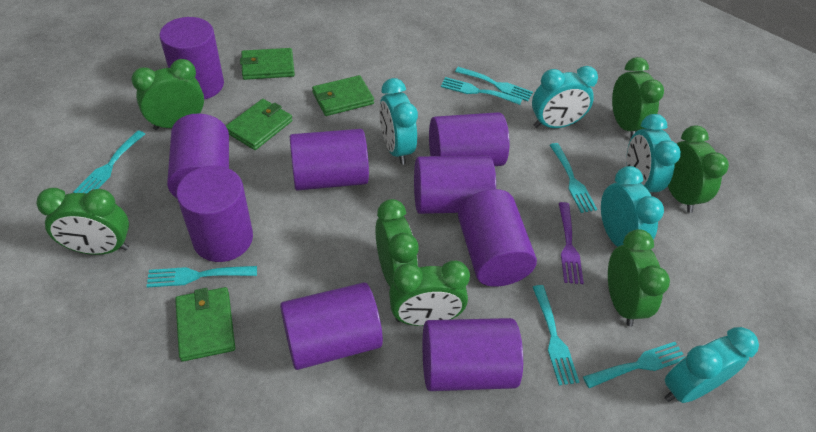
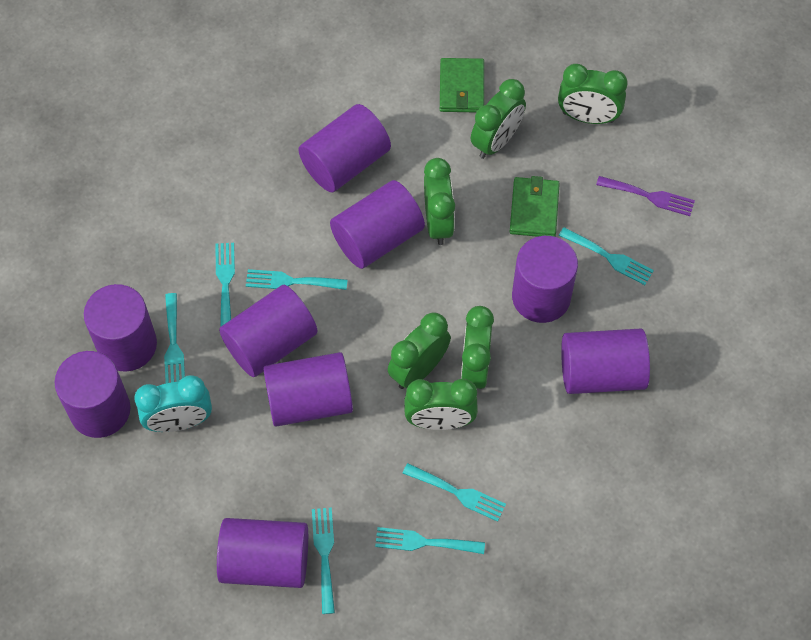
green clock: [36,188,129,255] [131,59,204,130] [375,199,419,287] [389,260,470,326] [608,229,670,327] [612,57,664,137] [668,126,729,213] = 7 -> [388,312,451,389] [404,379,478,430] [424,158,455,245] [461,306,494,389] [471,79,526,159] [558,64,628,124] = 6
green wallet: [175,287,235,362] [226,99,292,150] [240,48,295,80] [312,75,374,116] = 4 -> [440,58,484,112] [510,176,560,237] = 2
turquoise clock: [379,78,418,165] [532,66,598,128] [601,166,664,247] [626,114,681,192] [664,327,759,403] = 5 -> [134,375,212,432] = 1

